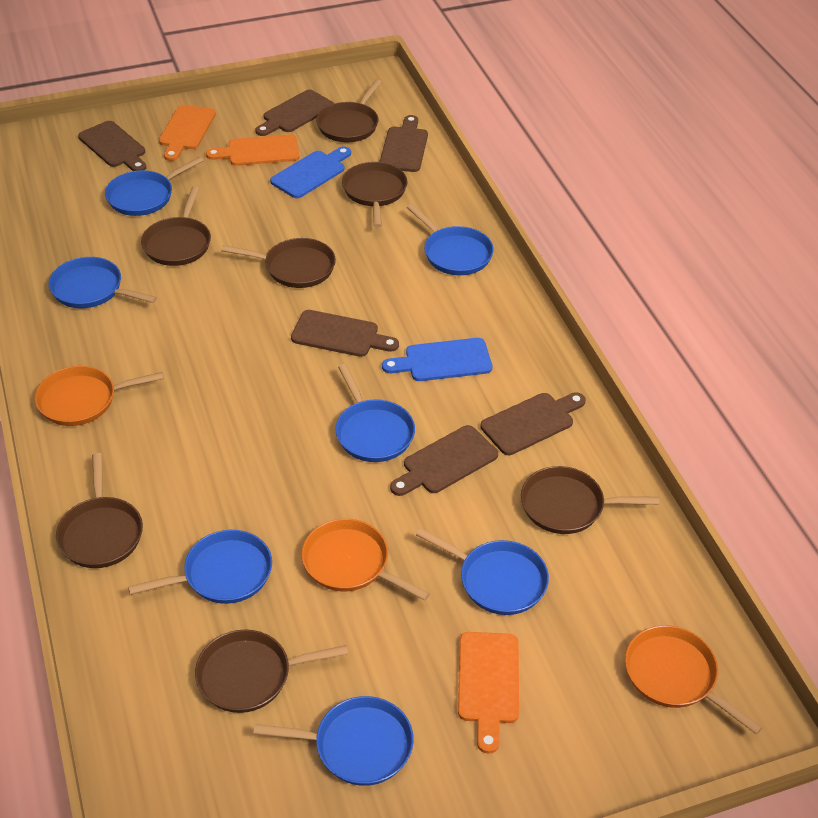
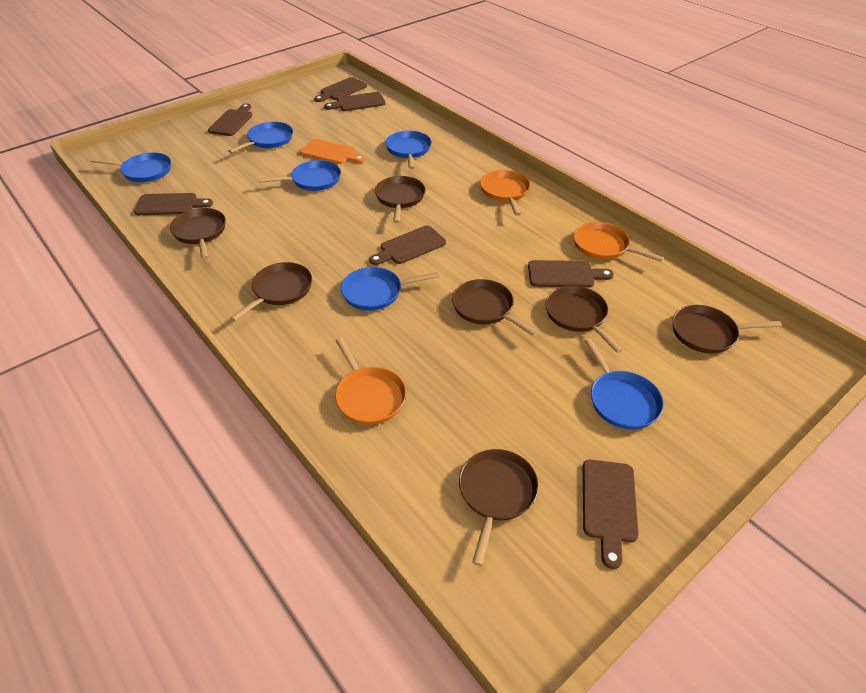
blue cutting board: [270,146,351,198] [382,338,492,381] = 2 -> none = 0
blue pan: [48,257,157,308] [105,156,204,216] [128,530,272,604] [253,696,414,786] [335,364,415,462] [407,204,494,275] [416,528,549,615] = 7 -> [90,153,171,182] [228,122,293,153] [259,160,341,191] [341,267,439,311] [386,131,431,169] [584,338,664,430] = 6
brown cutting board: [78,121,146,171] [255,90,334,136] [291,310,399,357] [379,115,428,172] [390,425,498,496] [481,392,586,455] = 6 -> [134,193,213,215] [208,103,253,136] [314,77,367,102] [324,92,386,111] [369,225,446,265] [528,260,614,288] [583,459,639,569] = 7
orange cutting board: [159,105,216,161] [206,134,299,166] [458,632,519,754] = 3 -> [300,139,365,164] = 1

